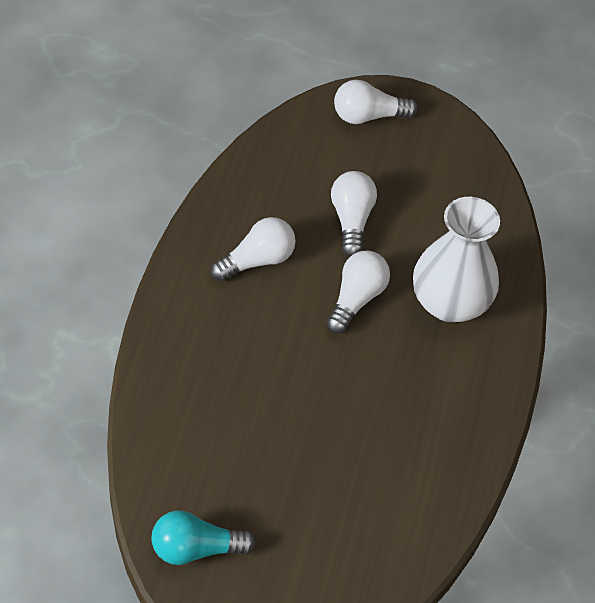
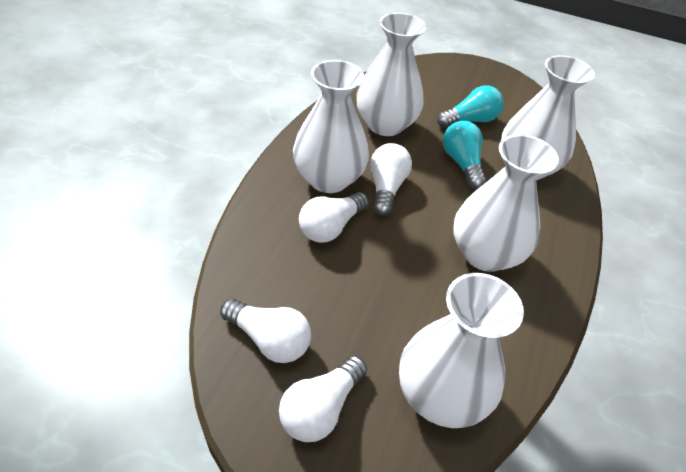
turquoise light bulb: [152,510,256,565] = 1 -> [437,85,504,128] [443,121,486,189] = 2
white vase: [413,197,500,322] = 1 -> [293,60,369,193] [356,13,426,136] [399,273,524,428] [453,134,559,272] [501,55,595,180] = 5

